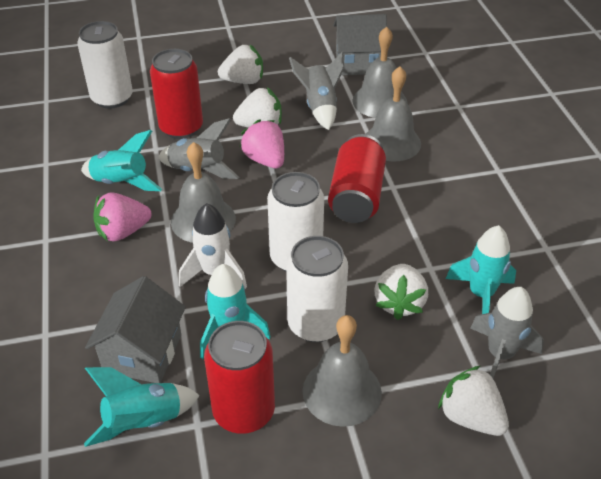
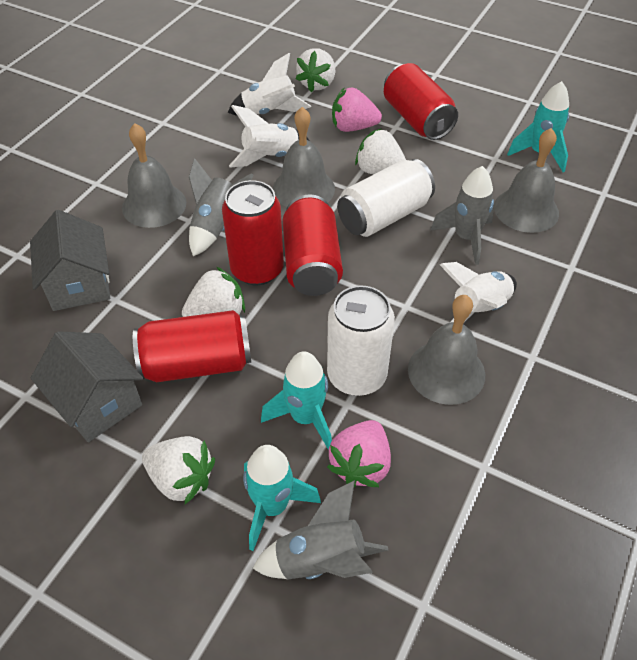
red can: [150,49,203,139] [204,321,275,434] [328,134,386,223] = 3 -> [133,310,251,382] [222,180,284,285] [283,194,343,296] [384,63,458,140] = 4
turquoise rocket: [81,130,162,191] [84,367,200,447] [200,264,271,360] [446,225,516,314] = 4 -> [243,445,321,551] [261,351,332,450] [507,81,569,172] = 3
white can: [77,21,133,109] [267,172,324,271] [286,236,348,342] = 3 -> [327,285,395,396] [337,159,435,237] = 2
white rocket: [179,203,247,289] = 1 -> [228,53,311,116] [229,105,309,167] [440,262,517,322] = 3

